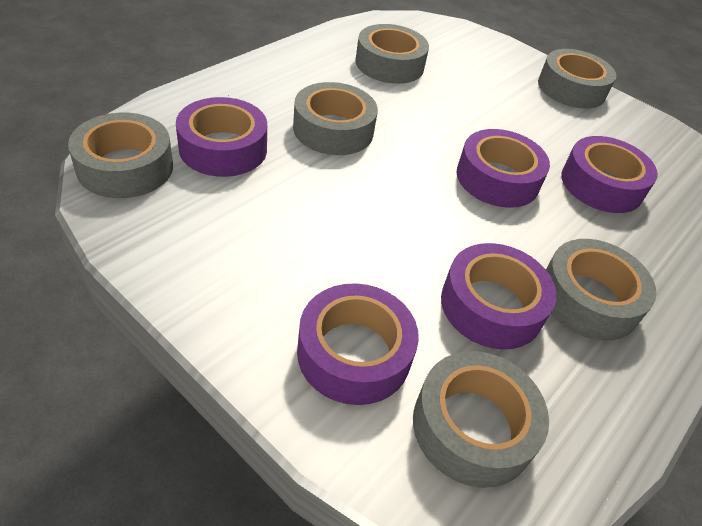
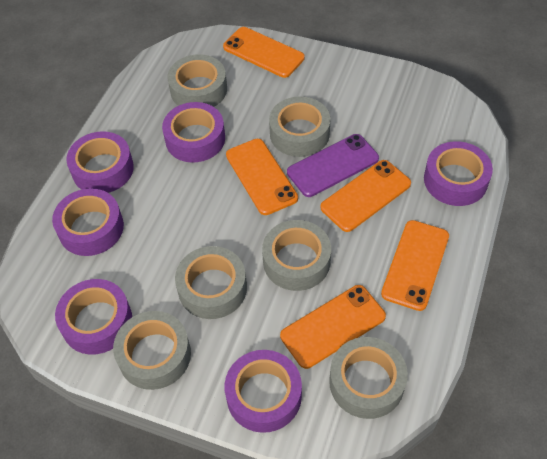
orange phone: none = 0 -> [223,27,305,78] [226,139,298,215] [280,285,386,369] [320,160,411,232] [381,220,449,311] = 5
purple phone: none = 0 -> [287,134,379,197] = 1
purple tape: [176,97,267,177] [297,283,419,405] [441,243,557,350] [457,129,550,208] [561,136,658,213] = 5 -> [52,188,124,256] [55,279,132,354] [66,131,134,193] [162,102,225,163] [225,350,302,433] [424,141,493,206] = 6

